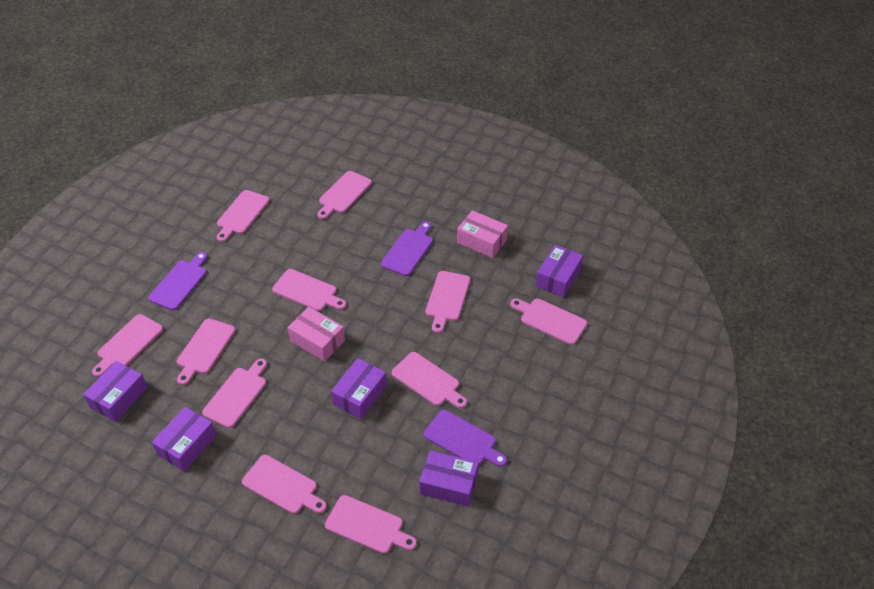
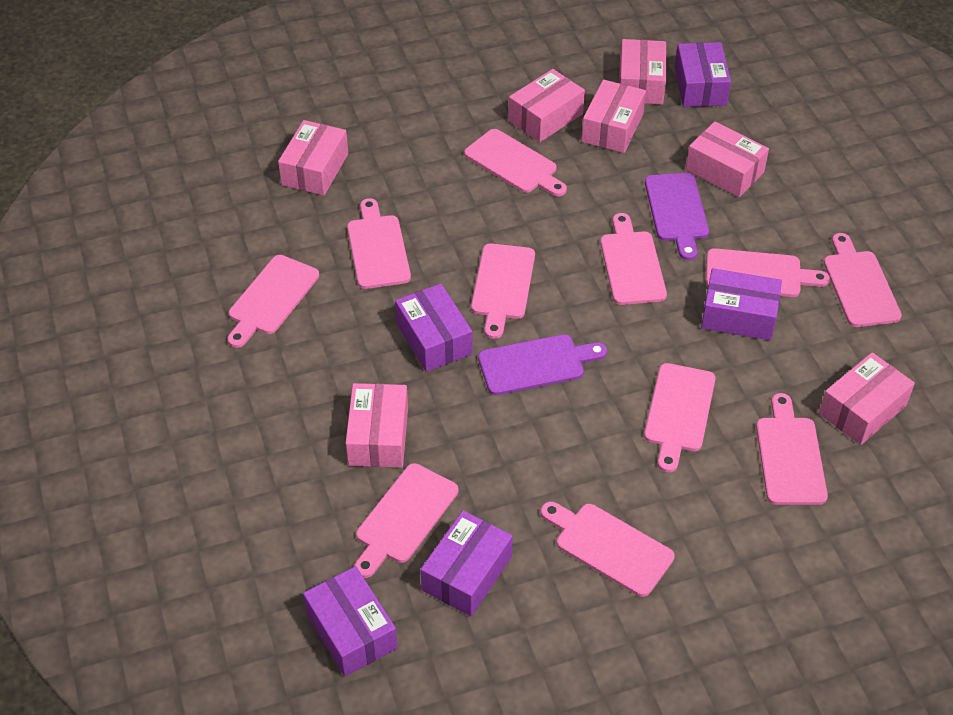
pink box: [288,307,345,362] [457,210,508,258] = 2 -> [278,120,348,196] [346,383,408,468] [509,69,585,142] [581,80,646,153] [619,39,666,105] [686,121,769,197] [819,352,915,445] = 7
purple cutting board: [148,252,207,310] [381,221,433,276] [424,410,507,467] = 3 -> [478,334,607,395] [645,173,709,260] = 2

